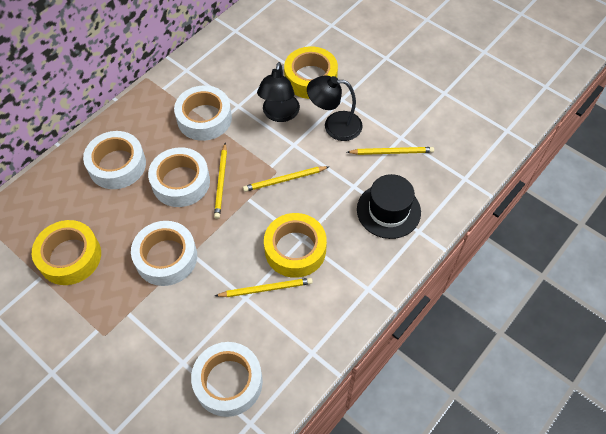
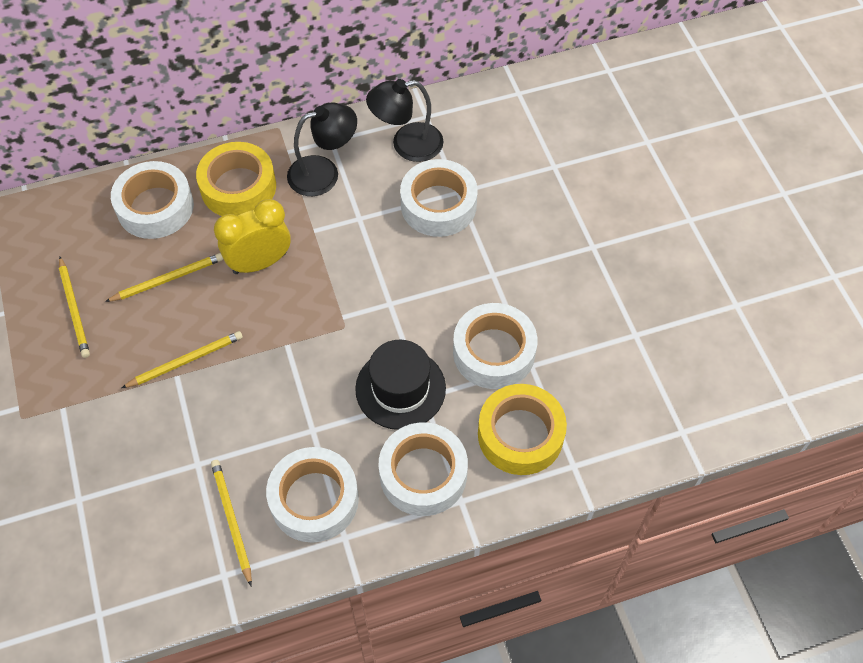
yellow clock: none = 0 -> [214,199,291,274] = 1
yellow tape: [32,220,101,285] [264,213,327,278] [284,46,338,99] = 3 -> [196,142,276,216] [478,384,567,475] = 2

